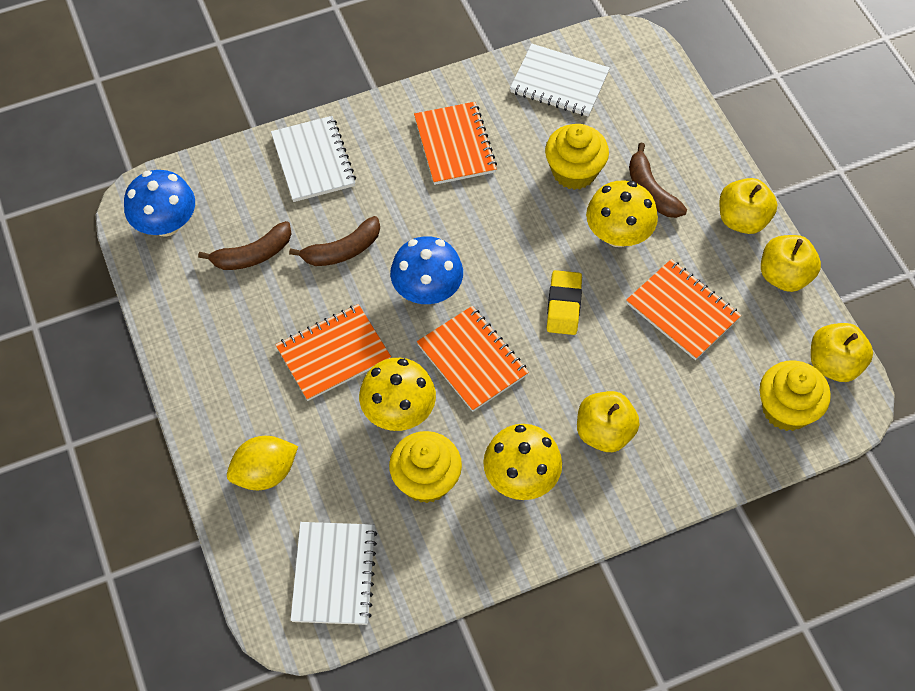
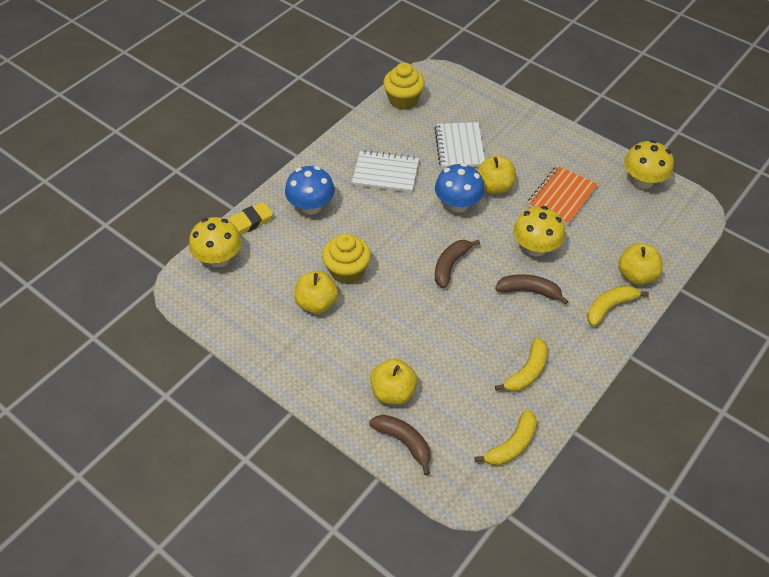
orange notebook: [275,304,391,401] [414,102,497,185] [417,306,529,412] [626,259,741,360] = 4 -> [528,166,598,225] = 1
white notebook: [271,116,356,202] [290,522,377,625] [510,44,610,117] = 3 -> [352,150,419,193] [434,122,485,168] = 2
yellow banana: none = 0 -> [475,409,537,466] [495,338,548,392] [587,285,649,326] = 3
yellow cupcake: [389,431,462,503] [545,124,609,190] [760,360,831,431] = 3 -> [322,234,371,284] [383,63,425,110] = 2
yellow lemon: [227,436,298,490] = 1 -> none = 0

